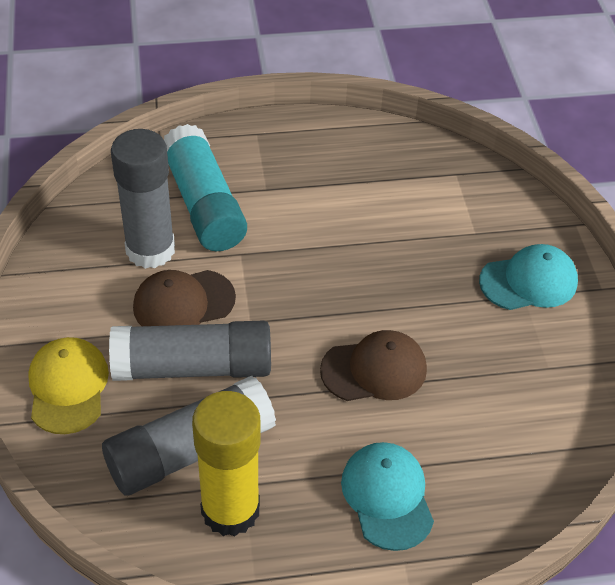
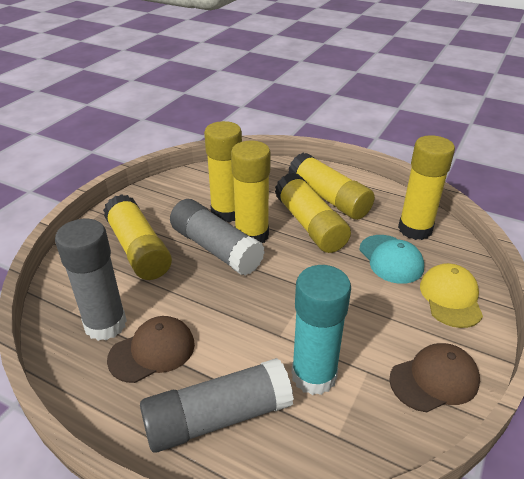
turquoise cap: [341,442,434,551] [479,244,578,310] = 2 -> [359,235,424,284] = 1
yellow glue stick: [192,391,261,537] = 1 -> [103,194,172,280] [204,121,242,222] [231,141,271,243] [275,173,351,253] [288,153,375,220] [398,135,455,240] = 6

